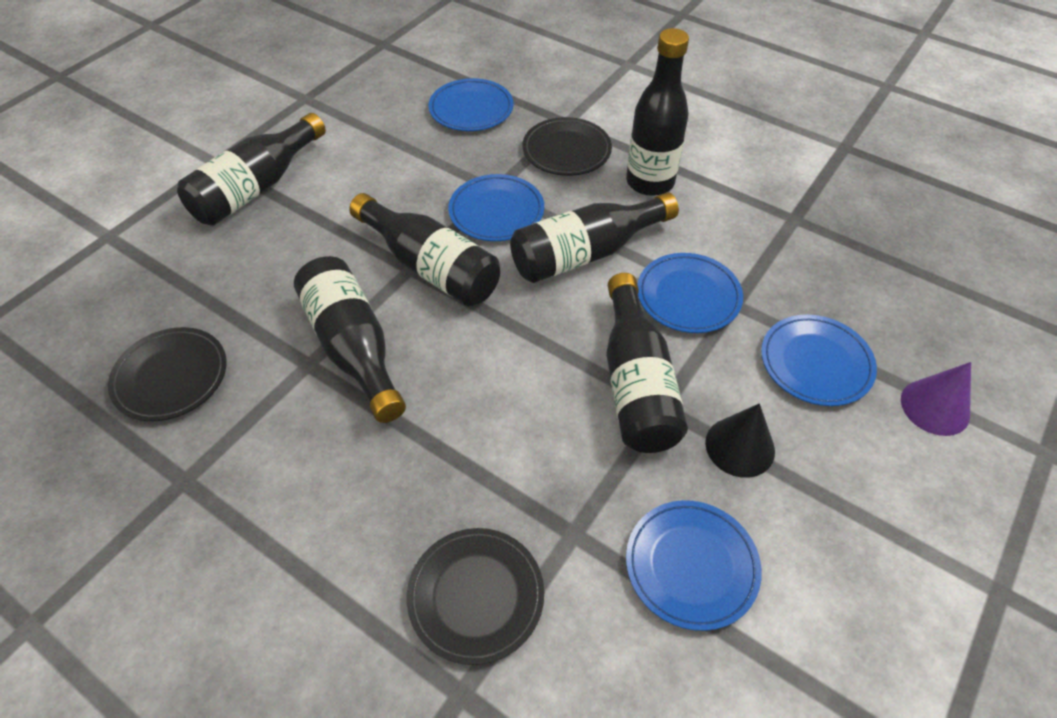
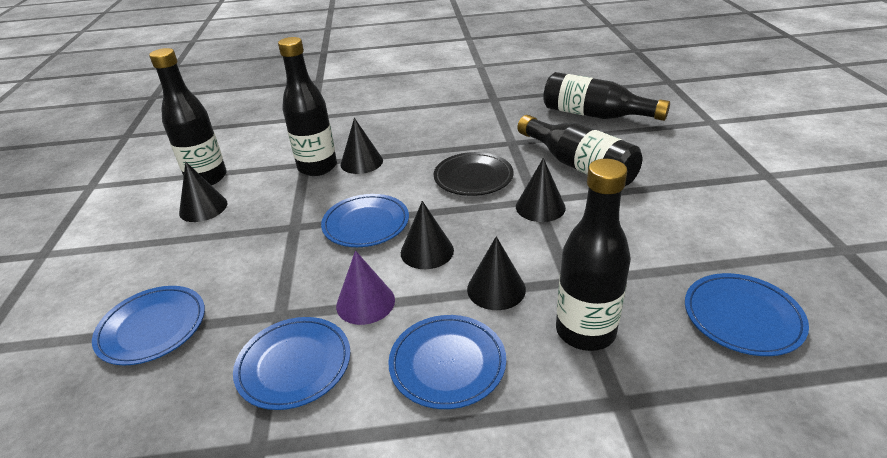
black bottle: [177,113,326,226] [294,256,406,423] [349,193,500,306] [510,192,679,283] [606,273,688,453] [626,28,689,196] = 6 -> [149,48,227,185] [278,37,337,176] [518,115,642,186] [543,72,670,121] [556,159,631,351] = 5
black cone: [705,403,775,478] = 1 -> [179,162,227,222] [340,118,383,174] [401,201,454,269] [467,236,526,310] [516,158,566,222] = 5
black plate: [108,327,227,421] [407,528,544,665] [522,117,612,176] = 3 -> [434,152,514,196] = 1

